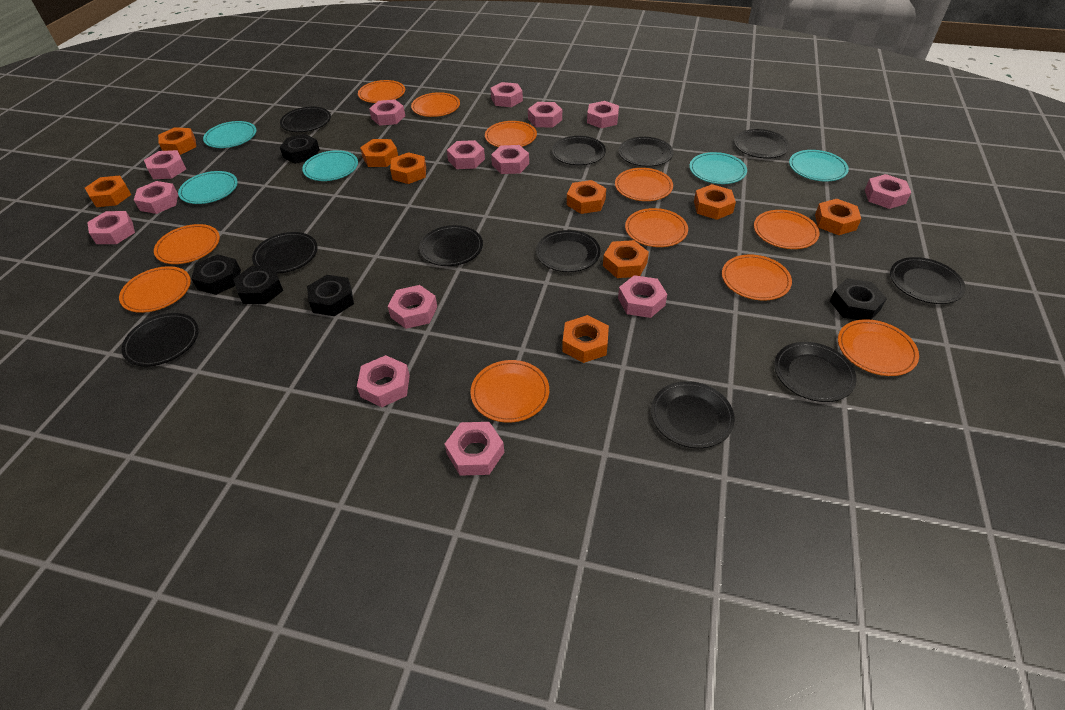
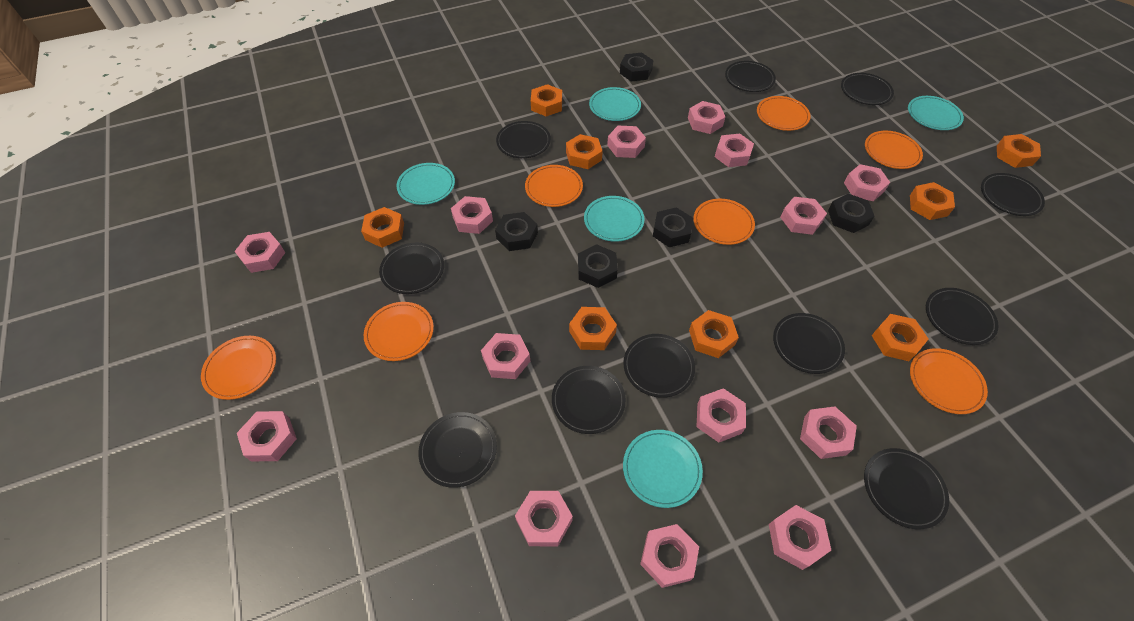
orange nut: [85,176,131,207] [158,127,196,155] [360,139,398,167] [390,152,426,184] [562,315,609,363] [567,180,606,214] [603,240,649,278] [694,184,736,220] [815,199,861,235] = 9 -> [361,207,404,248] [531,84,562,116] [566,134,603,169] [569,307,617,350] [689,310,739,358] [872,314,928,361] [910,182,955,220] [997,134,1041,168] = 8
orange plate: [119,266,191,313] [154,224,220,264] [358,80,405,103] [411,92,460,117] [470,360,549,423] [485,121,537,147] [615,168,673,201] [625,208,688,247] [722,255,792,300] [754,210,820,249] [838,319,919,376] = 11 -> [201,336,276,400] [364,302,434,361] [525,165,583,207] [693,199,755,245] [757,96,811,131] [865,131,923,169] [910,348,988,414] = 7

